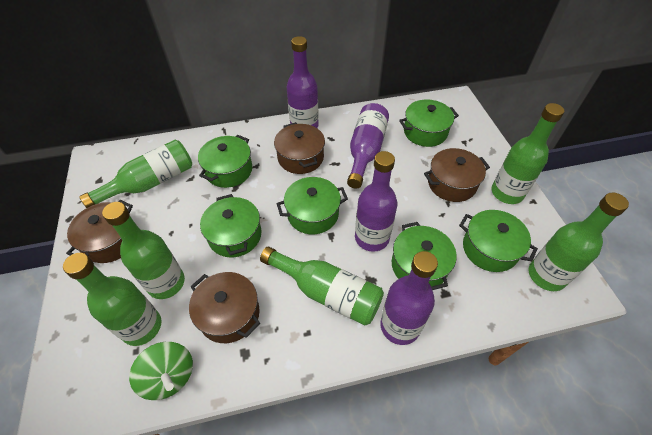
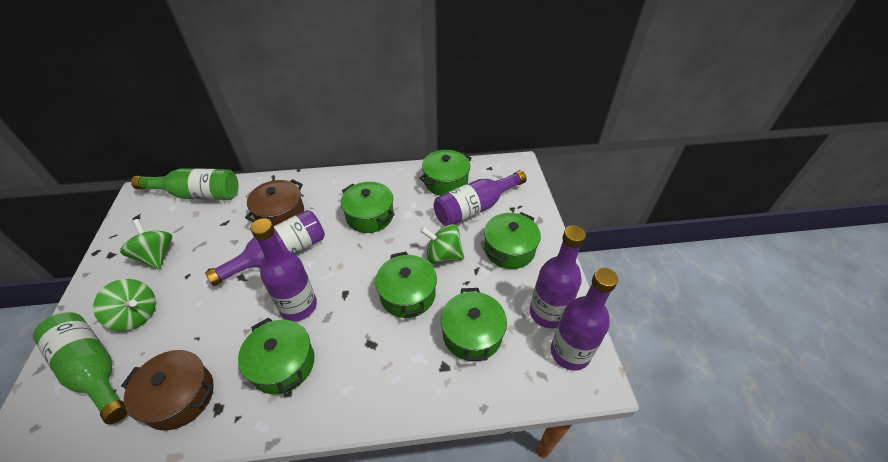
brown pot: [66,200,133,263] [189,272,260,343] [274,122,325,174] [424,148,490,202] = 4 -> [121,350,214,431] [245,179,304,226] = 2
green bottle: [63,253,161,346] [79,140,192,208] [102,202,185,299] [260,247,384,326] [491,103,564,204] [528,193,629,291] = 6 -> [33,312,127,424] [131,168,238,200] = 2
green spinning top: [129,342,193,400] = 1 -> [93,279,156,331] [120,219,172,270] [420,224,464,264] = 3
purple bottle: [287,36,319,128] [347,103,389,189] [355,151,397,252] [380,251,438,345] = 4 -> [205,210,325,286] [250,218,317,321] [434,170,527,226] [530,225,586,328] [551,268,618,370] = 5

